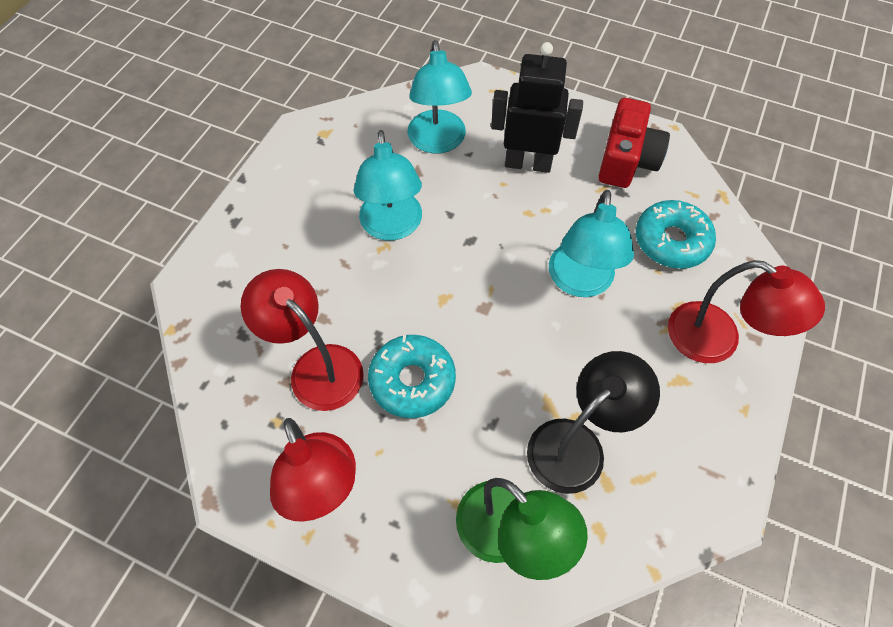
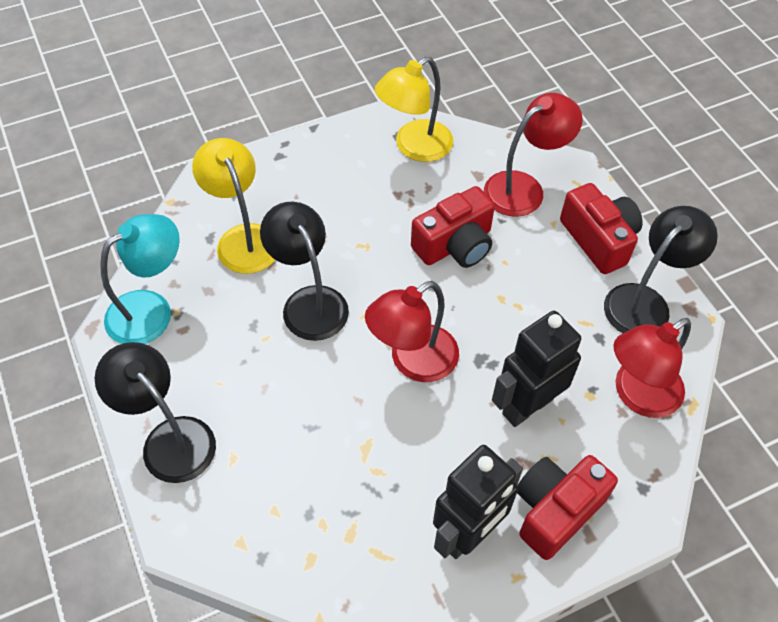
black lamp: [527,351,660,494] = 1 -> [95,342,216,483] [260,202,349,341] [604,206,718,333] = 3
black robot: [491,42,583,173] = 1 -> [433,445,523,559] [492,311,581,427] = 2
green lamp: [456,478,588,580] = 1 -> none = 0
red camera: [599,98,670,188] = 1 -> [411,186,495,268] [517,455,618,560] [560,183,643,274] = 3
turquoise donut: [368,335,456,418] [636,200,716,269] = 2 -> none = 0
turquoise lamp: [354,130,422,241] [408,40,472,153] [549,190,634,297] = 3 -> [100,214,180,344] = 1
yellow lamp: none = 0 -> [192,138,275,274] [375,57,453,162] = 2

